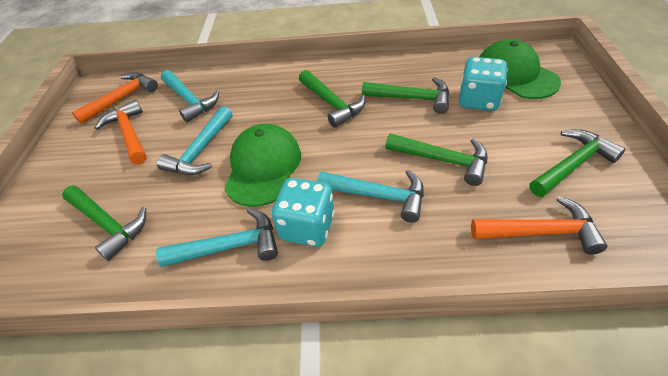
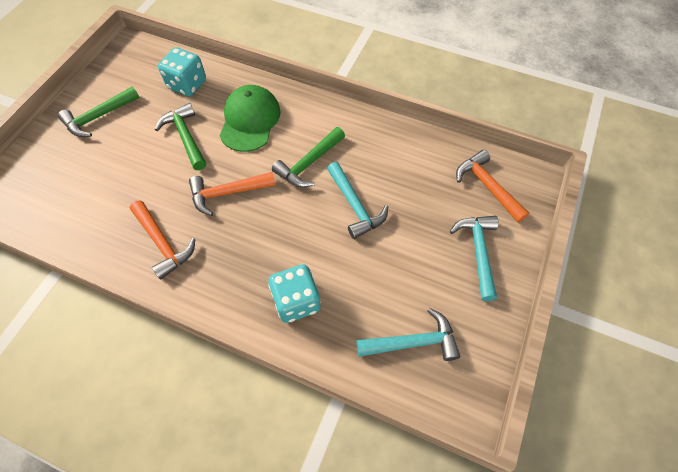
green cap: [225,124,301,207] [479,39,561,99] = 2 -> [219,85,281,152] = 1
green hammer: [62,185,146,261] [299,70,365,128] [362,77,449,114] [385,133,487,186] [529,129,625,197] = 5 -> [58,86,140,137] [155,103,206,170] [272,127,345,188] = 3
turquoise hammer: [156,208,278,267] [157,106,232,175] [161,70,219,123] [317,170,424,223] = 4 -> [327,162,388,239] [356,308,460,361] [450,216,499,301] = 3

